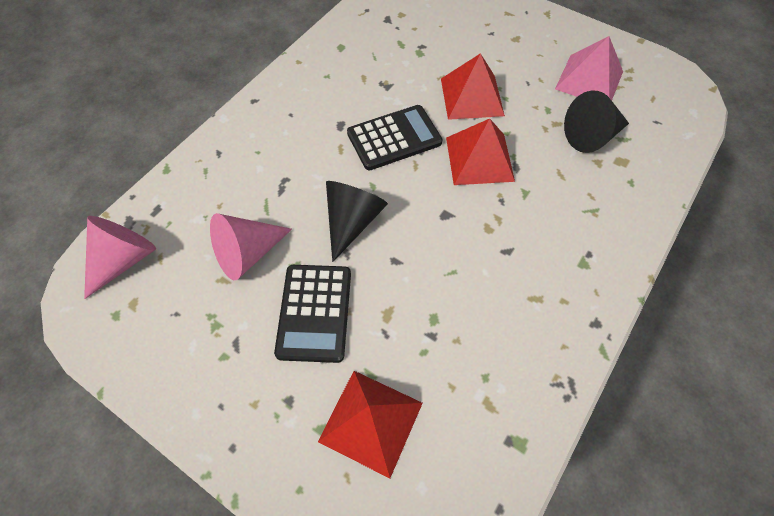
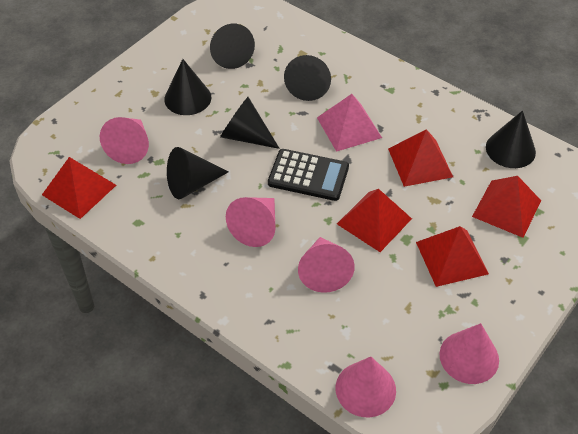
black calculator: [274,265,351,363] [347,105,442,170] = 2 -> [268,149,349,201] = 1
black cone: [326,181,388,262] [564,91,629,153] = 2 -> [164,59,211,115] [167,147,229,199] [210,24,255,69] [220,97,280,149] [284,55,331,101] [486,110,536,168] = 6
pink cone: [84,216,156,299] [210,213,292,280] = 2 -> [100,117,149,164] [226,197,276,247] [298,237,355,293] [336,357,396,417] [439,323,499,384] = 5
red pyramid: [318,371,423,478] [441,53,505,120] [446,119,515,185] = 3 -> [42,157,116,219] [337,189,412,252] [388,129,453,187] [416,226,489,287] [472,176,541,238] = 5

